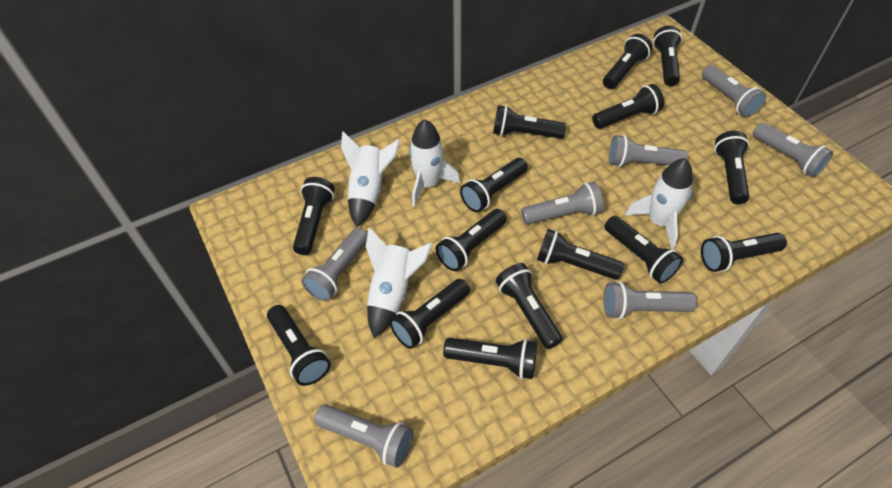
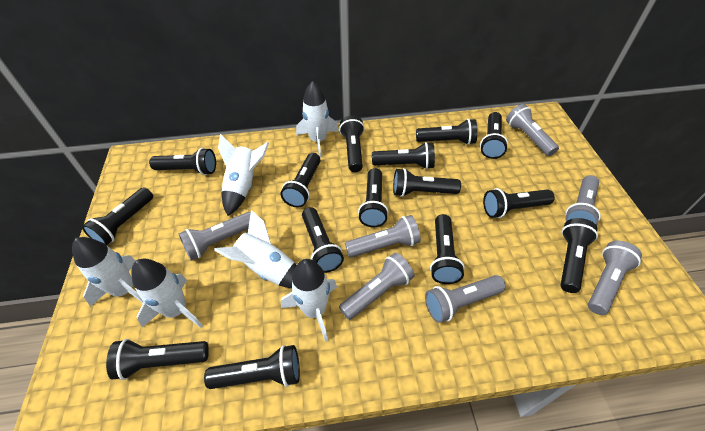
white rocket: [341,131,400,227] [366,228,433,338] [409,119,460,207] [625,158,693,249] = 4 -> [72,237,143,307] [132,259,203,328] [214,210,297,289] [218,134,269,216] [281,259,337,342] [296,81,339,158] = 6

